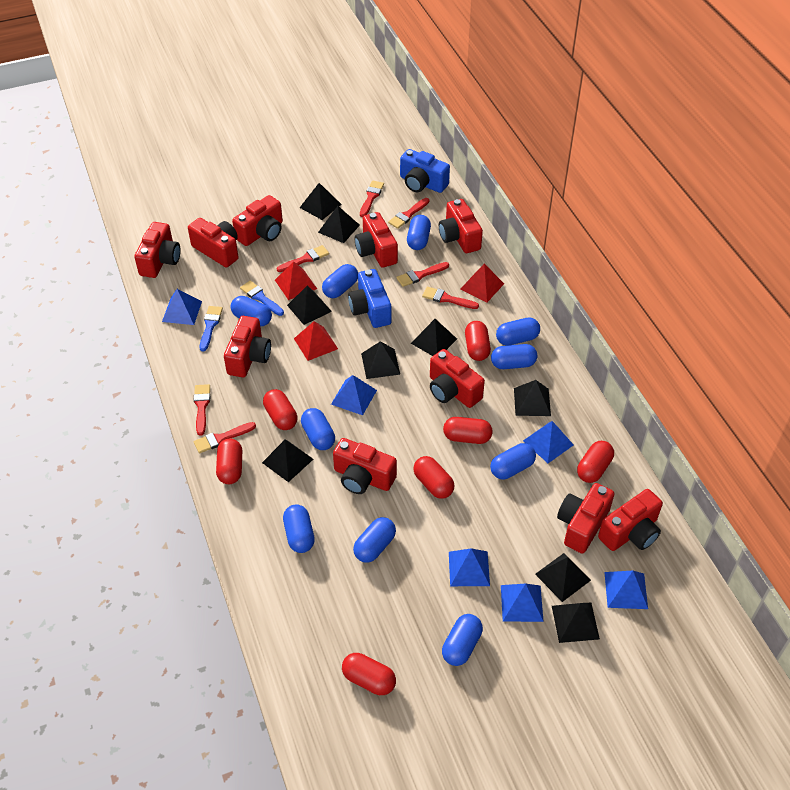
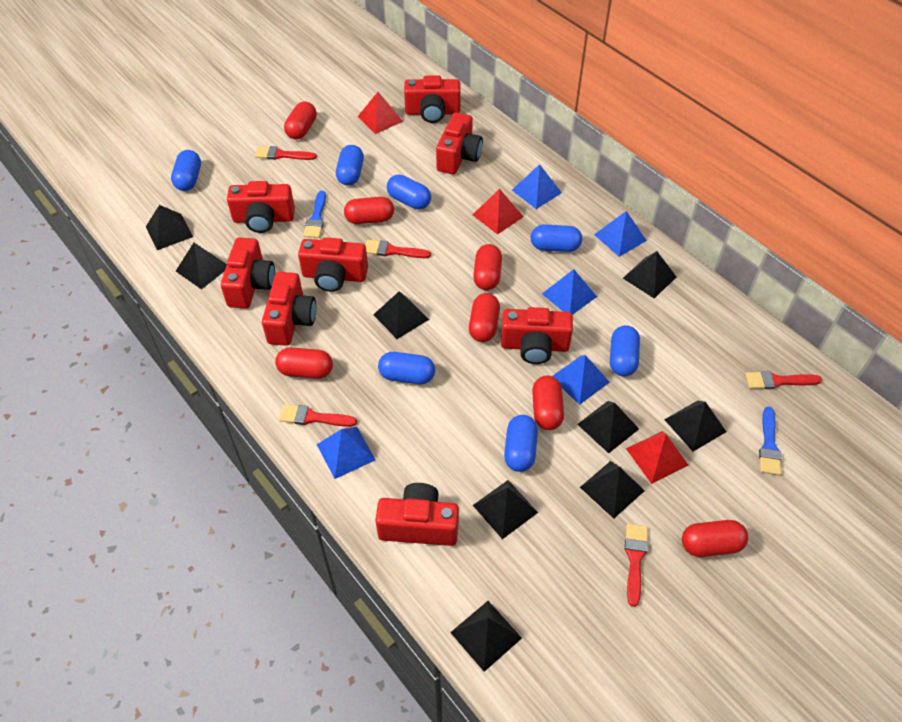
blue camera: [348,269,391,328] [400,149,450,193] = 2 -> none = 0
blue capsule: [231,296,272,326] [283,504,315,553] [301,408,335,450] [322,264,358,298] [353,517,396,562] [407,215,431,250] [442,614,483,666] [490,443,536,479] [491,344,537,369] [496,317,540,346] = 10 -> [171,150,201,191] [336,145,364,186] [378,352,435,384] [387,174,431,210] [504,415,538,472] [531,224,582,252] [610,325,640,377] = 7
blue pyramid: [162,289,202,325] [331,375,377,415] [449,548,490,586] [501,584,544,622] [523,421,574,463] [604,571,648,609] = 6 -> [317,426,376,479] [512,164,562,209] [542,269,597,315] [552,355,610,404] [594,211,647,257] = 5
red brush: [193,422,256,453] [194,384,210,436] [277,245,329,272] [360,181,384,217] [388,198,429,229] [396,262,449,287] [422,287,479,309] = 7 -> [255,146,317,160] [279,404,357,427] [365,240,431,258] [625,523,648,607] [745,371,822,389] = 5
red camera: [134,222,181,278] [188,218,238,267] [224,316,271,377] [232,195,283,246] [333,438,397,494] [355,212,398,268] [430,349,485,408] [439,199,483,253] [557,483,614,554] [598,489,663,551] = 10 -> [221,237,275,309] [227,181,295,233] [262,272,316,346] [298,237,368,292] [375,483,459,546] [404,75,461,123] [436,113,483,174] [501,307,573,364] = 8

